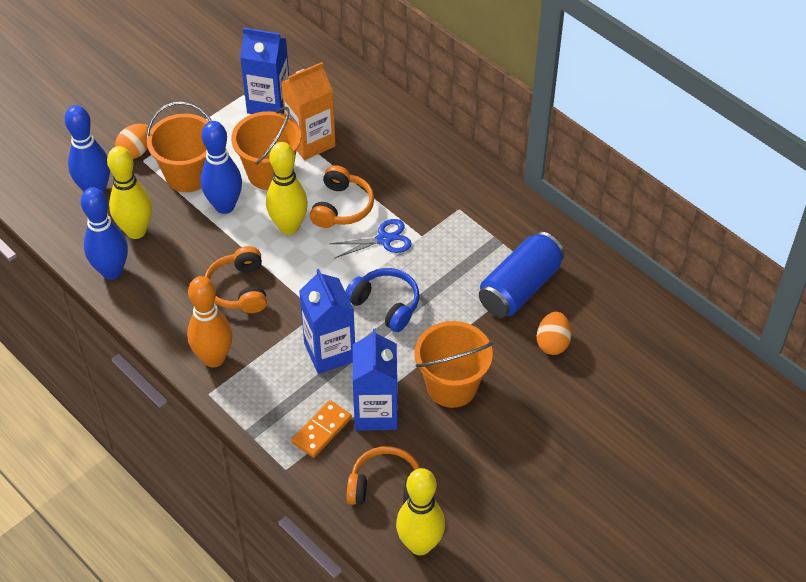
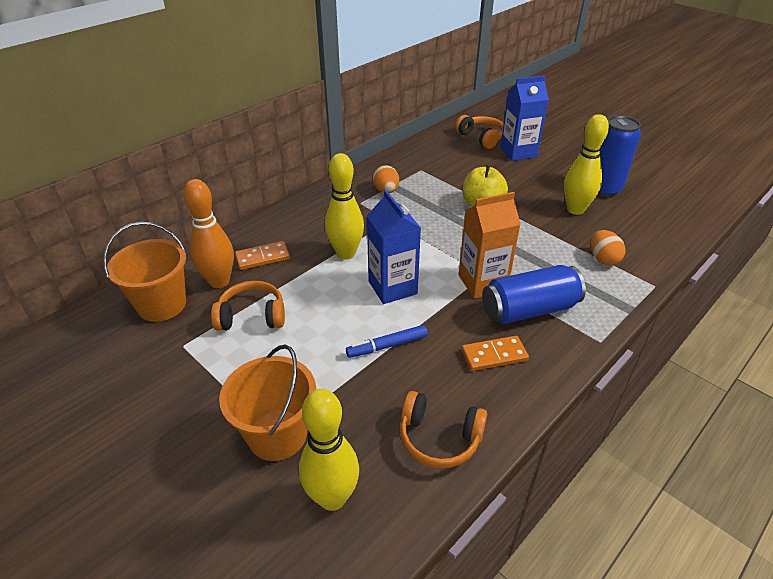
blue bowling pin: [65,105,110,193] [81,187,128,280] [200,121,242,214] = 3 -> none = 0
blue can: [479,232,565,317] = 1 -> [482,265,586,324] [597,115,641,197] = 2
blue carton: [240,28,289,114] [299,269,355,374] [353,329,398,430] = 3 -> [367,190,421,304] [500,75,549,161] = 2
blue headphones: [345,268,419,332] = 1 -> none = 0
blue marker: none = 0 -> [346,325,427,358] = 1
blue scissors: [330,219,412,259] = 1 -> none = 0
orange bucket: [146,101,212,192] [231,107,301,190] [415,321,493,408] = 3 -> [103,222,186,322] [219,345,316,461] = 2
orange domino: [292,400,352,458] = 1 -> [235,241,290,270] [462,336,529,371] = 2
yellow apple: none = 0 -> [463,165,508,207] = 1

